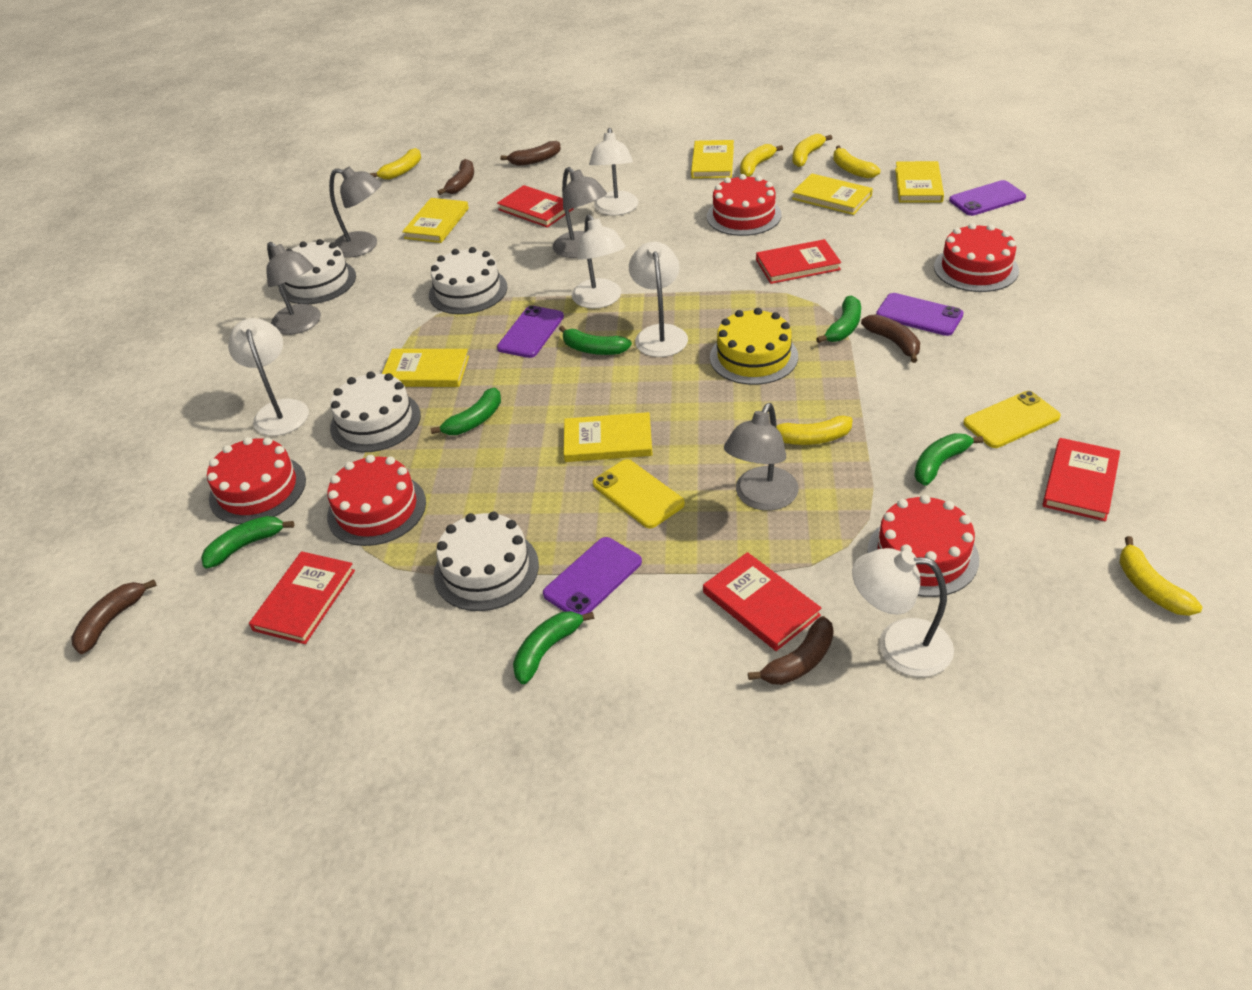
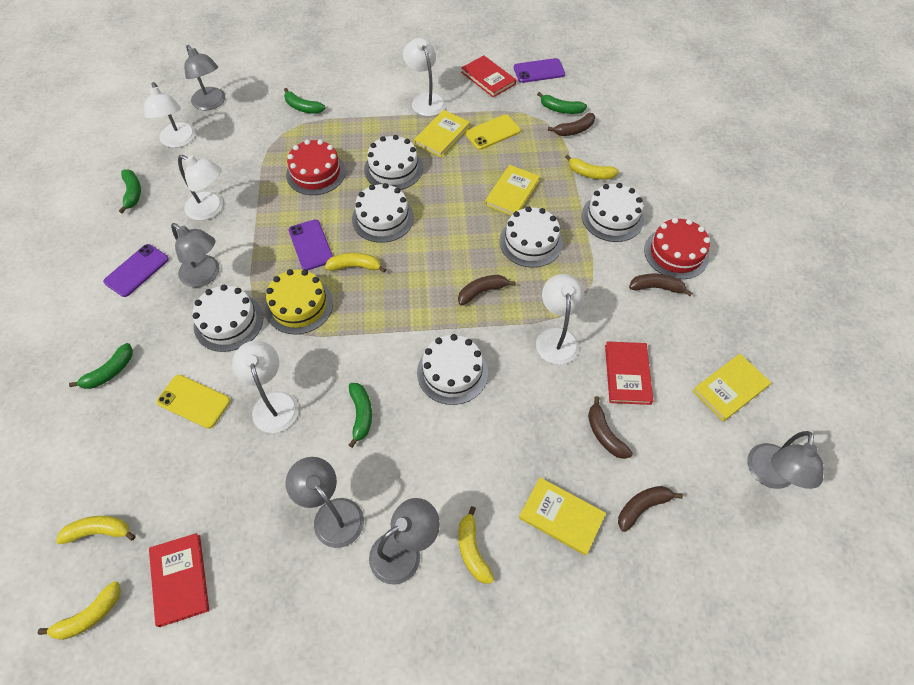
green banana: [201,516,294,568] [431,388,501,435] [513,611,594,684] [559,326,632,355] [816,296,861,343] [914,433,984,486] = 6 -> [69,343,133,389] [119,169,141,214] [284,88,326,114] [349,383,372,448] [537,92,587,114] = 5
grey lamp: [266,242,321,335] [329,167,382,258] [553,167,607,258] [724,403,799,511] = 4 -> [171,223,220,287] [184,45,225,110] [285,457,364,548] [369,498,440,585] [747,431,824,489] = 5
purple phone: [497,305,564,358] [543,537,642,615] [876,293,964,336] [949,180,1026,216] = 4 -> [103,244,169,297] [288,219,333,270] [514,58,565,83] = 3
red book: [249,551,355,644] [497,185,574,228] [703,552,821,651] [756,239,841,284] [1042,438,1120,521] = 5 -> [149,533,209,627] [461,55,516,98] [605,341,653,405] = 3
red cake: [207,437,306,524] [327,455,426,546] [707,174,781,236] [867,495,979,597] [934,223,1019,292] = 5 -> [286,139,346,195] [644,218,710,279] = 2
white cake: [279,239,356,304] [330,371,421,452] [429,247,507,314] [434,512,539,611] = 4 -> [192,285,263,352] [352,183,414,243] [364,135,423,190] [417,334,488,405] [499,206,563,268] [582,183,644,242] = 6
yellow banana: [370,148,421,180] [740,144,783,177] [777,415,853,445] [792,134,832,167] [833,145,881,178] [1119,536,1202,616] = 6 -> [37,581,121,640] [56,516,136,544] [325,253,386,273] [458,506,494,584] [565,155,619,180] = 5
yellow book: [382,349,469,387] [402,198,469,243] [564,412,653,462] [691,140,734,179] [792,173,873,215] [895,161,944,203] = 6 -> [414,110,470,157] [485,165,540,216] [519,477,606,556] [693,354,771,421] = 4

